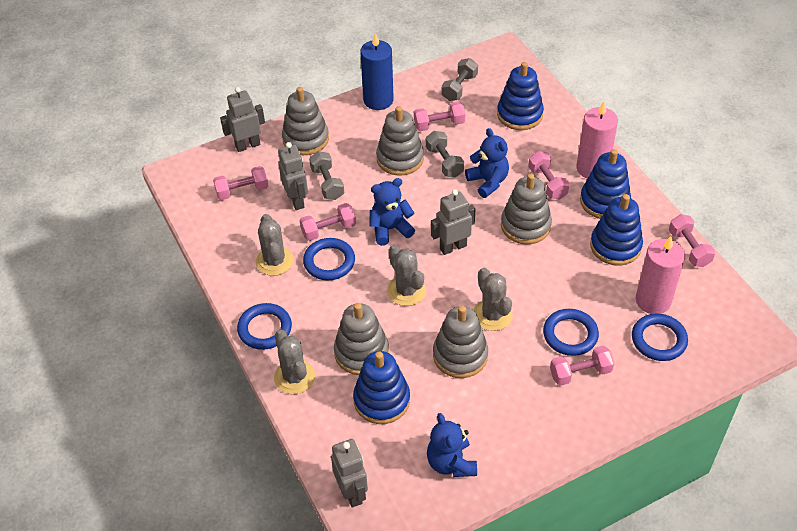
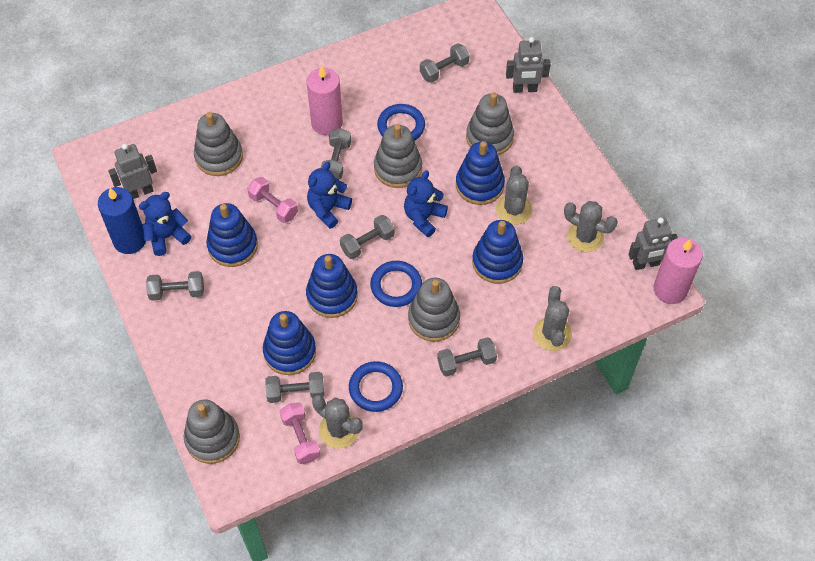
blue ring: [237,303,292,350] [303,238,355,280] [543,309,599,356] [632,313,688,361] = 4 -> [349,361,403,412] [370,261,422,307] [377,104,425,141] = 3
blue stacking toy: [353,351,410,424] [497,62,544,130] [580,149,631,219] [590,194,643,266] = 4 -> [206,203,258,267] [263,311,316,375] [306,254,358,318] [456,141,505,205] [472,220,523,284] = 5
grey dumbbell: [309,151,344,200] [426,131,464,178] [442,58,478,101] = 3 -> [146,271,204,301] [265,372,324,403] [321,128,351,180] [340,215,395,259] [420,43,470,83] [437,337,497,377] = 6
grey robot: [220,87,265,152] [278,142,308,210] [331,439,368,508] [431,189,476,255] = 4 -> [108,144,157,199] [506,37,551,93] [628,218,678,270] = 3
pink dumbbell: [213,166,268,200] [300,203,356,241] [414,102,465,131] [528,151,570,200] [550,345,614,386] [669,214,715,267] = 6 -> [247,177,298,223] [280,403,320,464] = 2

